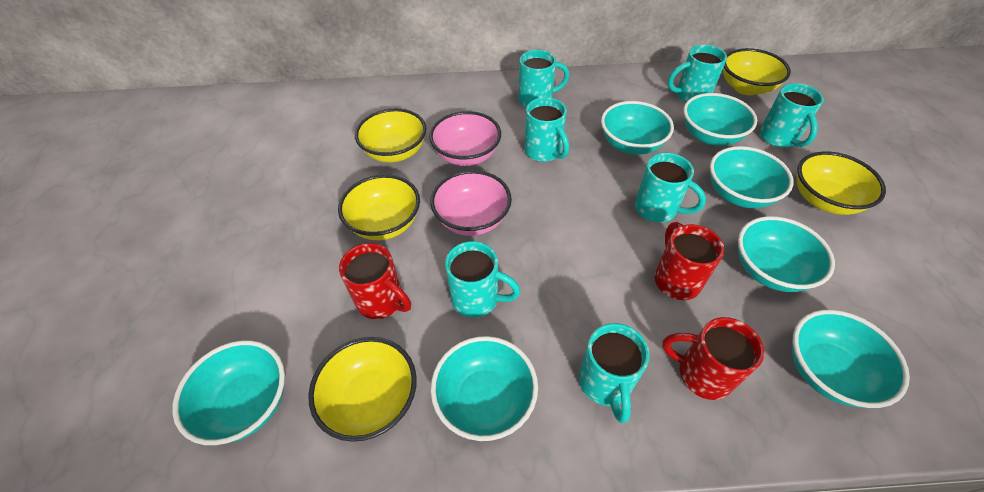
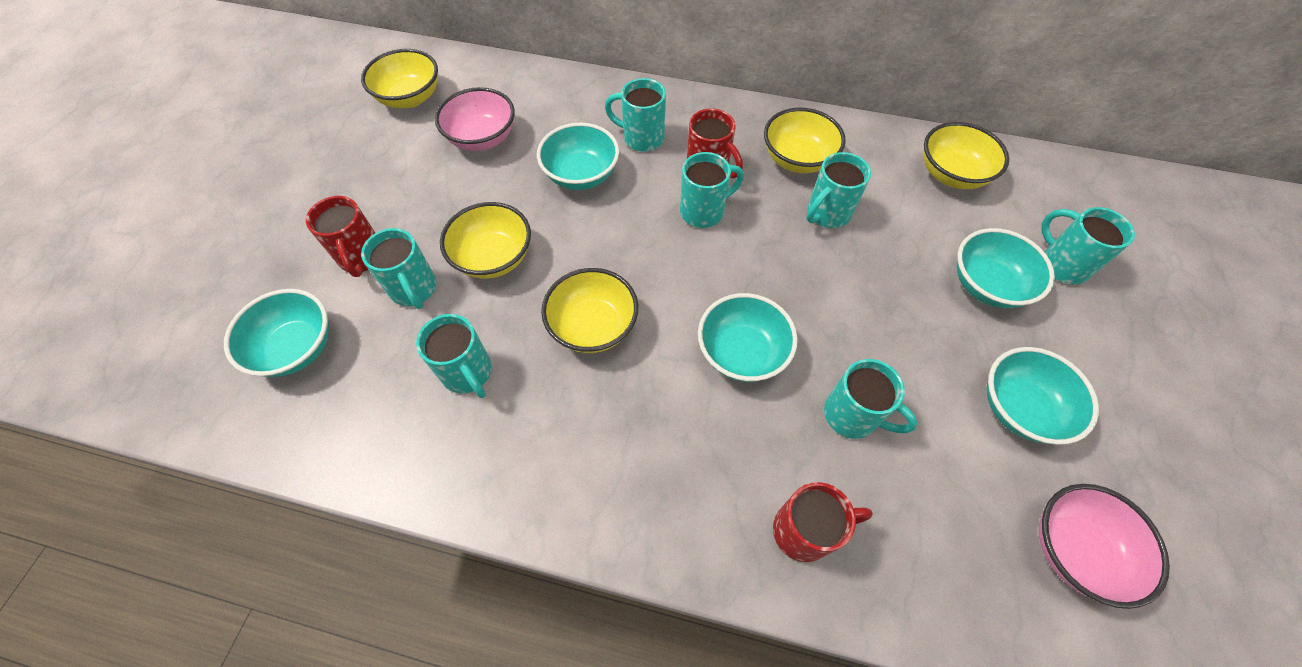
turquoise bowl: [172,340,285,445] [431,336,538,441] [601,101,674,155] [683,93,757,146] [710,146,793,208] [738,216,835,292] [792,310,910,408] = 7 -> [224,289,329,377] [537,122,619,190] [698,293,798,382] [957,228,1055,308] [986,347,1099,445] = 5

